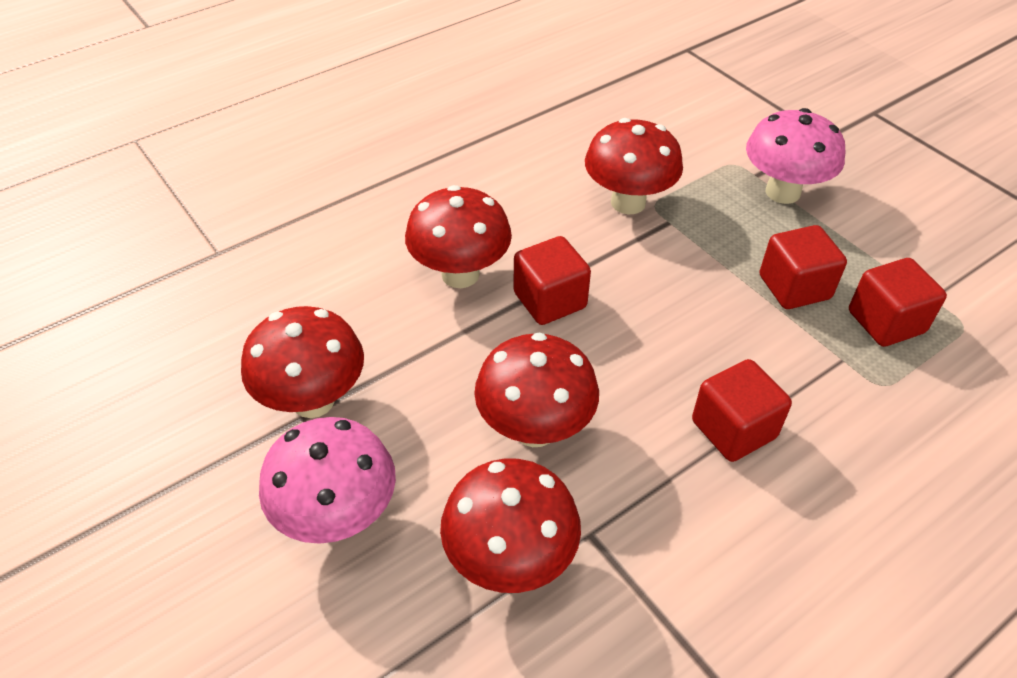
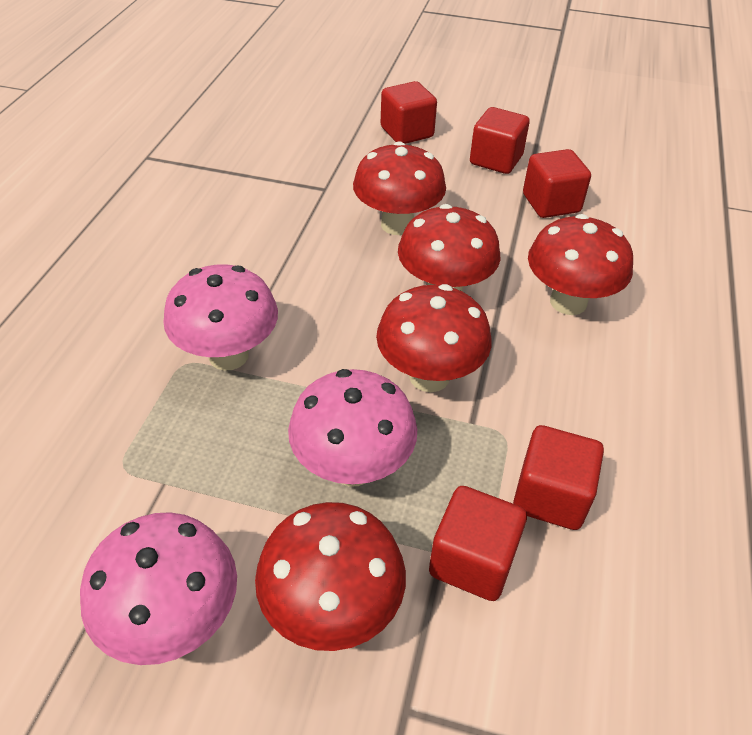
pink mushroom: [259,417,396,544] [746,108,845,204] = 2 -> [80,512,237,665] [163,264,278,371] [288,369,417,487] = 3
red cube: [513,236,591,325] [692,359,792,462] [760,225,847,309] [849,258,947,347] = 4 -> [381,81,437,144] [429,486,527,601] [470,107,530,174] [513,425,604,530] [523,149,591,218] = 5

